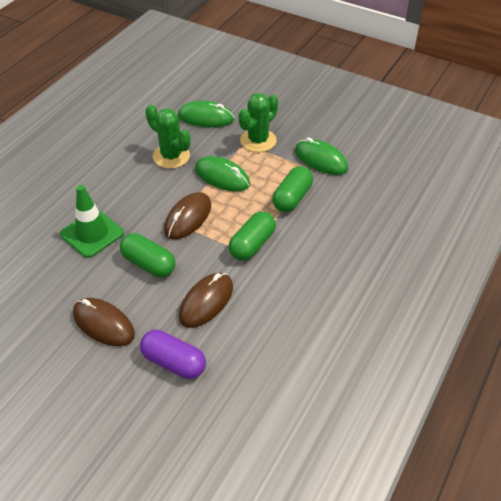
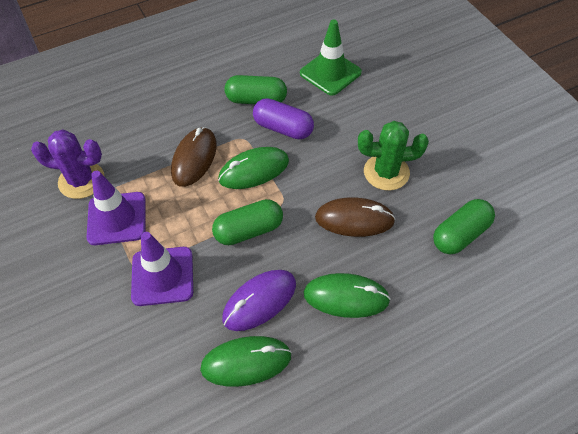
brown mouse: [73,298,135,346] [164,192,211,239] [179,273,233,328] = 3 -> [171,127,217,187] [315,197,396,237] = 2
green cactus: [145,105,191,169] [238,93,278,152] = 2 -> [358,121,429,191] = 1
purple cactus: none = 0 -> [31,130,105,199] = 1
purple mouse: none = 0 -> [222,270,296,331] = 1
purple traffic cone: none = 0 -> [87,171,146,245] [131,232,193,306] = 2

